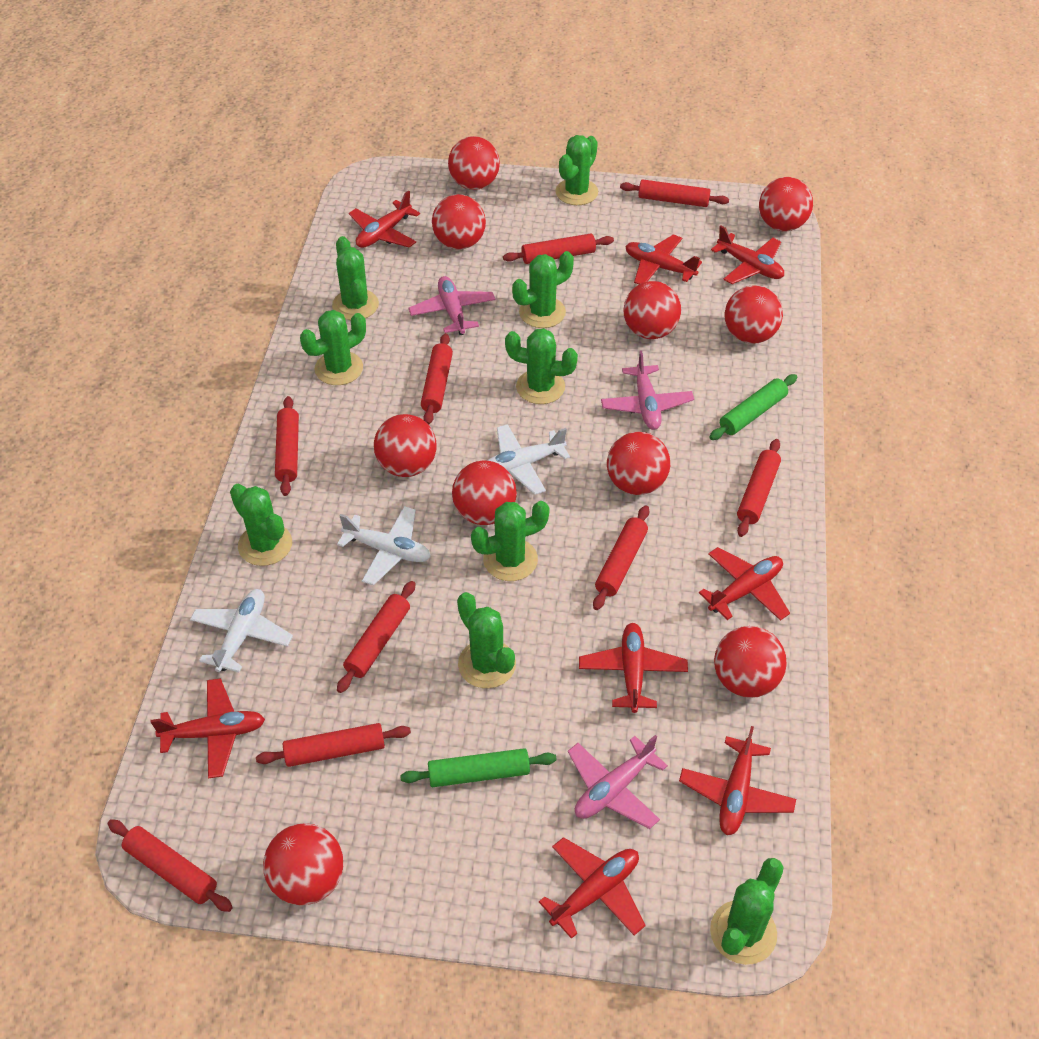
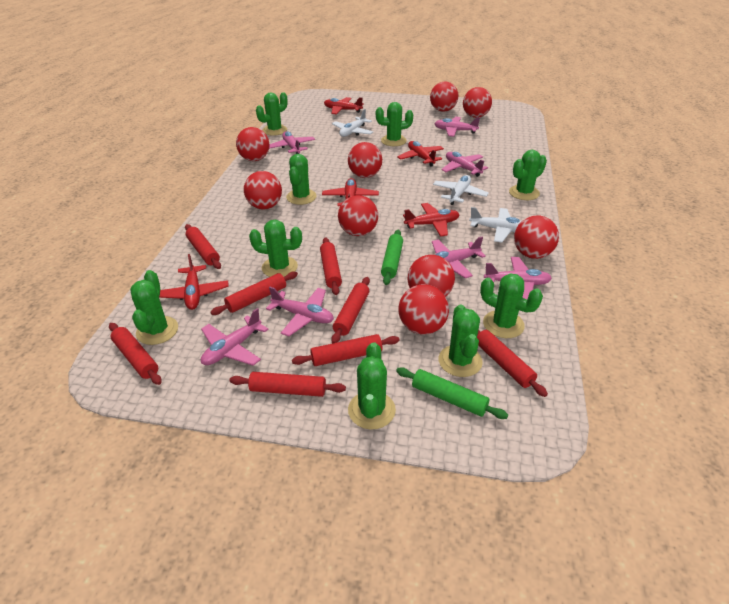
pink plane: [408,276,495,335] [568,735,668,829] [601,350,694,430] = 3 -> [201,308,269,366] [266,287,334,336] [269,131,315,154] [432,237,486,278] [434,117,480,137] [441,152,488,177] [484,257,552,299] = 7
red ball: [263,824,343,905] [374,414,437,477] [432,194,486,250] [448,136,500,190] [452,461,517,525] [607,432,670,495] [623,281,681,339] [714,626,786,698] [725,285,783,344] [759,177,813,231] = 10 -> [236,127,270,161] [244,171,282,209] [338,195,378,236] [348,142,382,178] [398,284,449,334] [408,255,455,297] [430,81,458,112] [463,87,492,118] [514,215,559,259] = 9
red plane: [151,678,265,779] [349,191,420,248] [539,837,646,939] [579,623,688,713] [626,234,702,284] [679,726,796,835] [699,547,790,621] [711,226,784,284] = 8 -> [159,254,229,310] [322,178,379,206] [324,97,364,115] [397,141,444,167] [403,203,460,237] = 5
red rolling pin: [108,819,233,912] [256,723,411,767] [275,396,299,496] [337,581,415,693] [421,333,453,425] [503,233,614,264] [593,506,649,610] [620,179,729,207] [737,439,781,537] = 9 -> [109,323,162,385] [185,224,221,269] [211,272,298,315] [229,372,346,397] [292,334,399,366] [320,237,342,295] [331,277,370,344] [477,330,548,397] = 8

